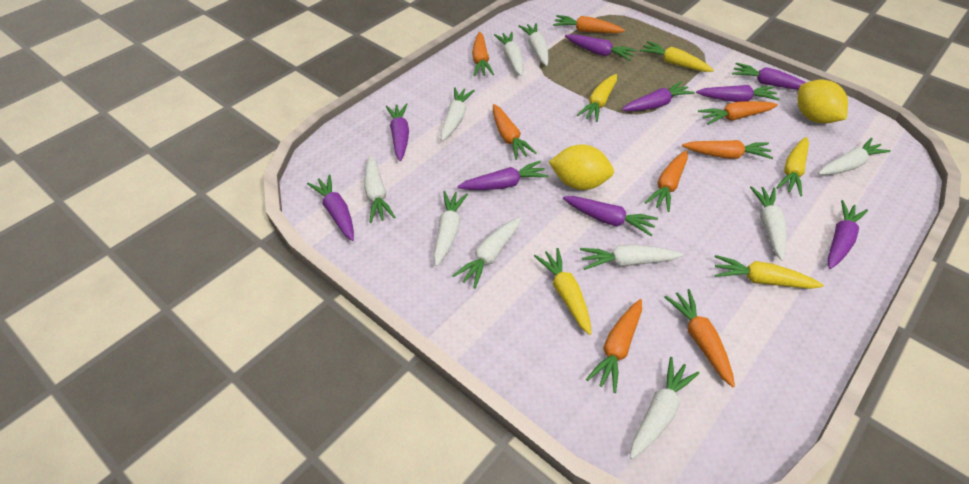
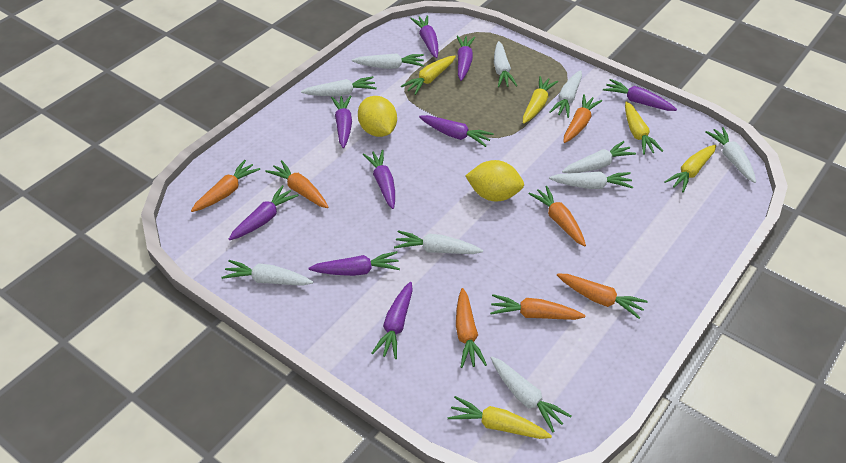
orange carrot: [472,32,494,76] [493,104,537,160] [553,15,625,33] [586,299,642,393] [645,150,688,212] [664,289,735,387] [682,140,774,159] [698,101,778,125] = 8 -> [191,160,260,212] [265,160,329,208] [456,288,487,368] [490,294,586,320] [528,186,586,246] [557,273,648,319] [564,94,602,143] = 7

